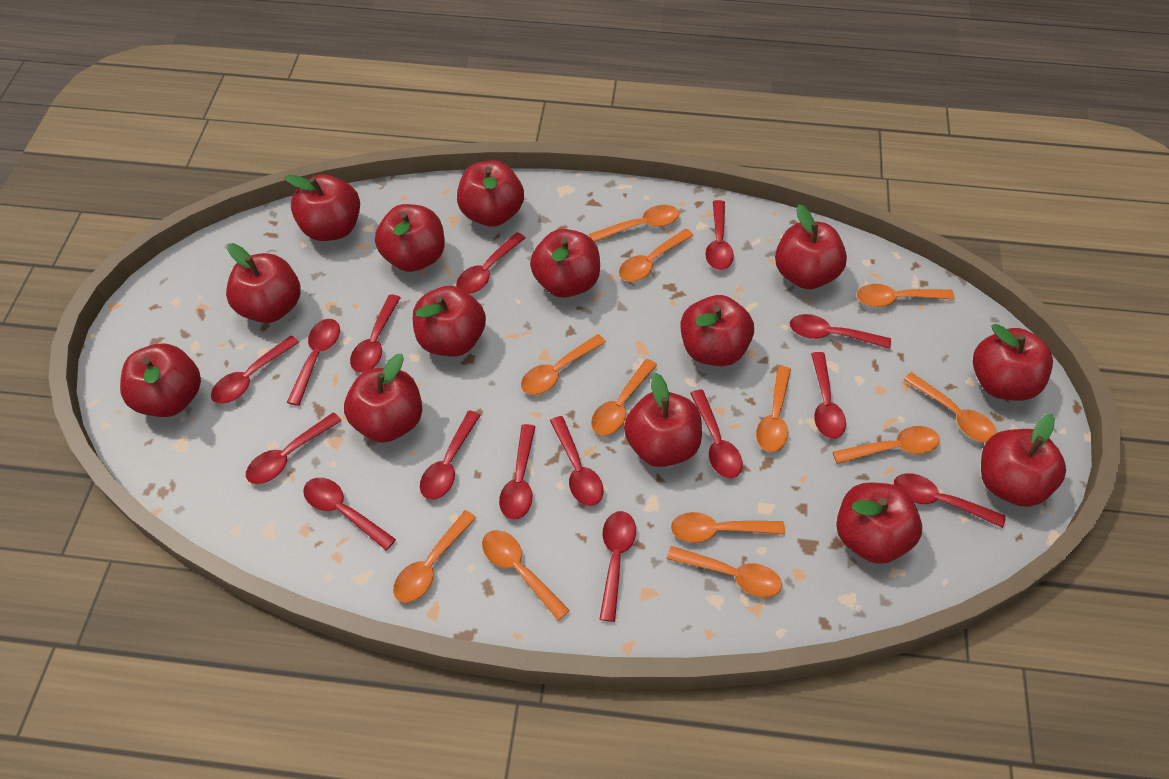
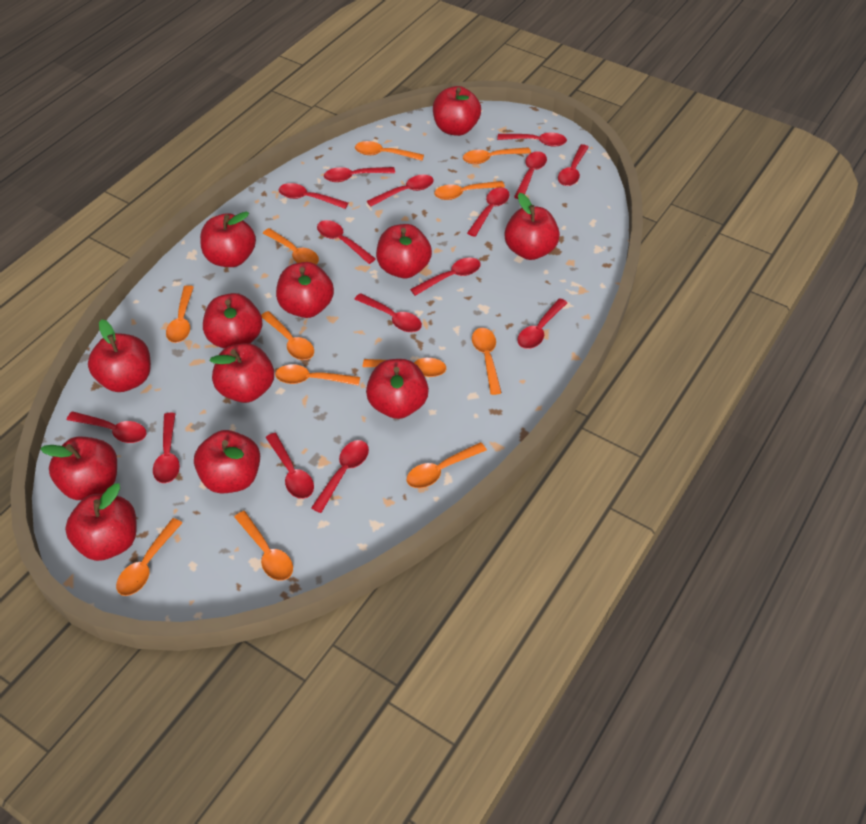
red apple: [120,344,201,417] [226,243,300,323] [285,174,360,241] [344,354,422,443] [375,204,445,272] [413,286,486,356] [457,160,524,227] [530,229,600,298] [624,373,702,467] [680,295,754,366] [775,204,847,289] [836,482,922,564] [973,324,1053,401] [981,414,1066,507] = 14 -> [40,437,117,500] [65,484,136,561] [88,319,151,392] [194,430,260,493] [200,211,256,267] [203,293,263,349] [210,343,274,403] [276,262,334,318] [366,359,429,419] [376,224,432,278] [433,86,481,136] [504,193,560,260] = 12

